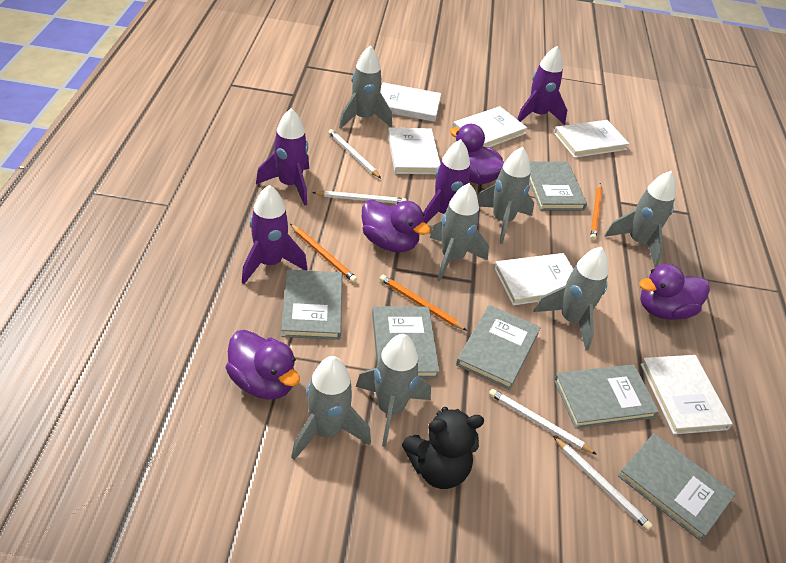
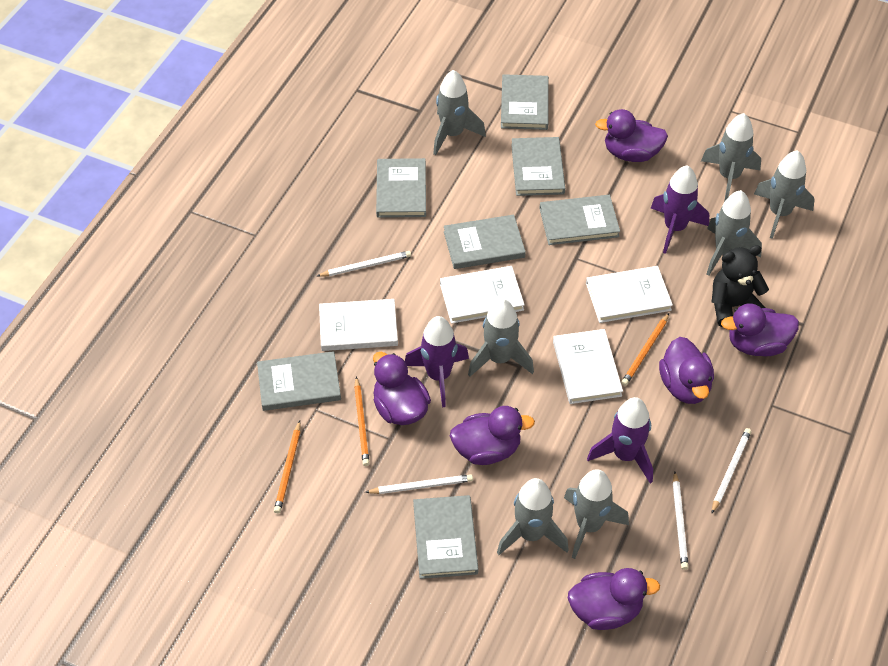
grey book: [281,269,342,340] [372,306,440,378] [456,305,541,390] [529,161,587,210] [554,364,659,429] [618,433,736,541] = 6 -> [257,351,341,411] [376,158,426,218] [413,495,478,579] [444,215,526,269] [501,74,549,130] [511,137,565,196] [539,195,620,245] = 7
purple duck: [226,330,300,400] [362,199,430,252] [450,124,505,184] [639,264,710,320] = 4 -> [373,352,431,425] [450,406,535,465] [568,568,660,630] [595,109,668,162] [659,337,714,404] [721,303,799,356] = 6
purple rocket: [242,185,307,284] [256,108,309,206] [423,139,479,224] [517,46,567,125] = 4 -> [405,316,469,407] [587,397,653,483] [651,165,709,254] = 3
white book: [380,82,441,122] [388,128,441,174] [452,106,527,147] [494,253,573,306] [554,120,629,158] [640,355,733,435] = 6 -> [319,299,398,351] [440,266,525,324] [553,329,623,404] [586,266,673,323] = 4

